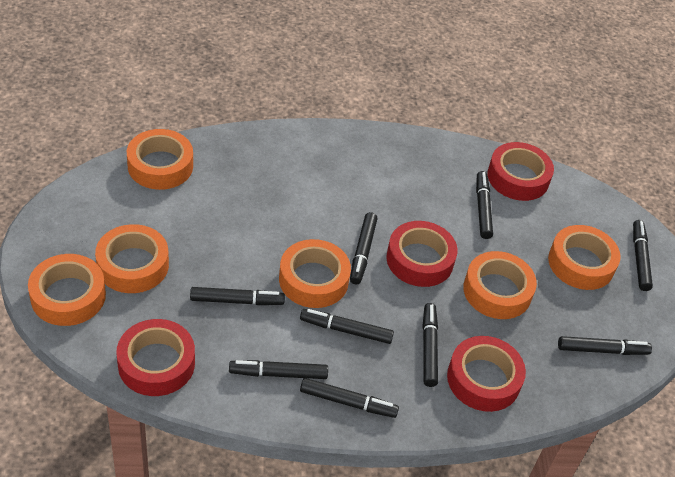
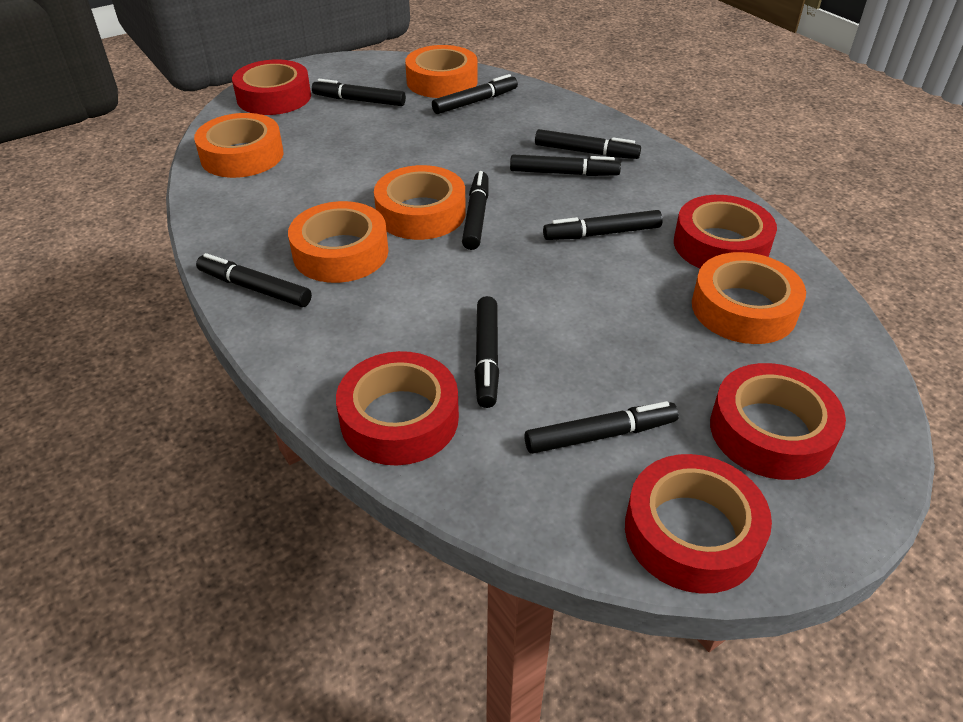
orange tape: [28,254,106,326] [95,224,169,293] [127,129,193,190] [279,239,351,308] [463,251,537,319] [548,225,621,290] = 6 -> [194,113,284,178] [288,201,388,283] [374,165,466,240] [405,45,478,98] [692,252,806,344] = 5
red tape: [116,319,195,396] [386,221,457,287] [447,336,526,412] [488,142,554,201] = 4 -> [232,59,311,115] [336,351,459,466] [625,454,772,594] [674,195,777,268] [710,363,846,480] = 5

